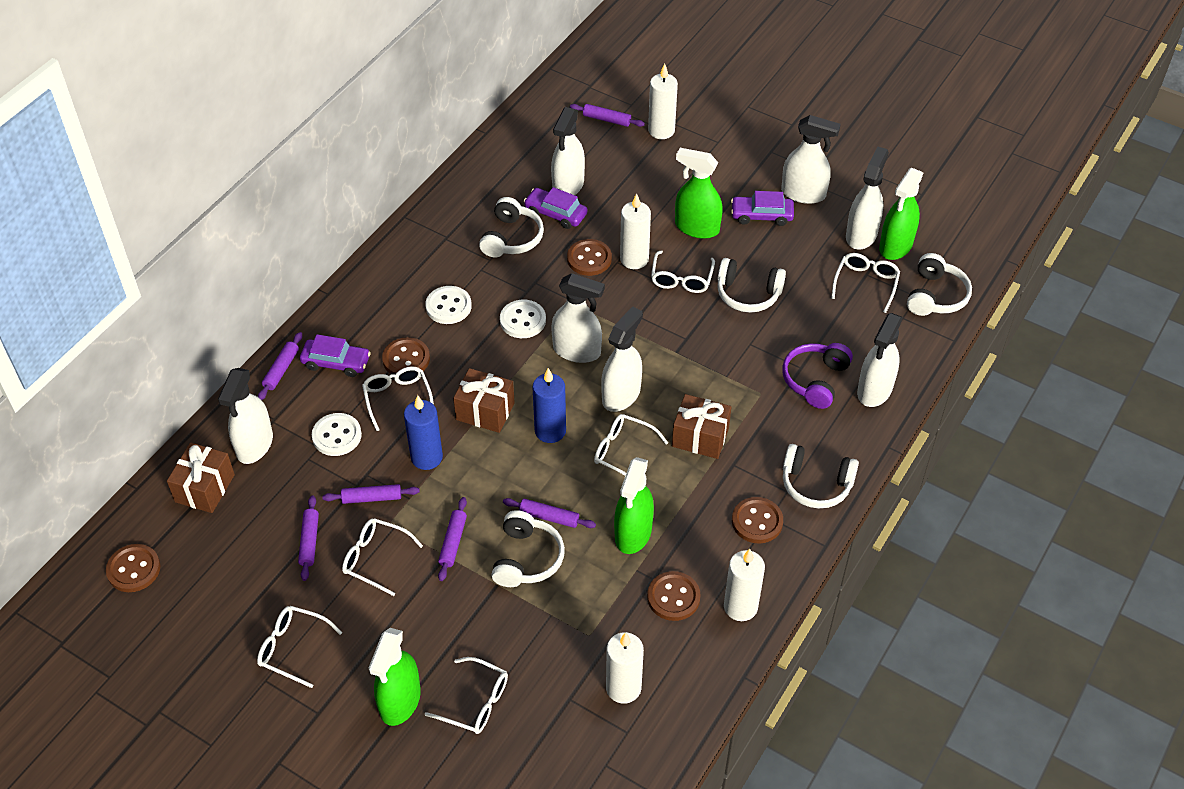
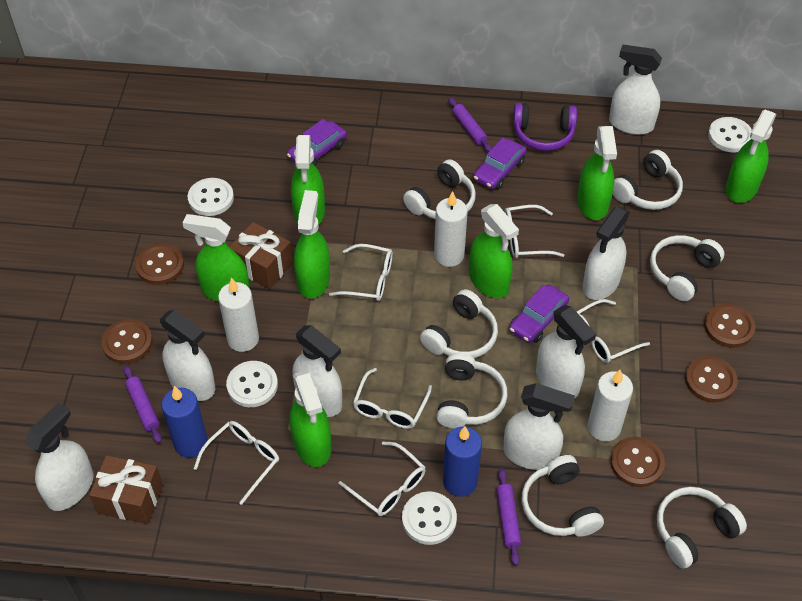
brown gift: [167,443,235,513] [453,368,515,433] [672,394,731,459] = 3 -> [89,455,163,524] [229,222,293,289] = 2
green spray bottle: [369,628,421,726] [614,457,654,554] [675,148,723,239] [879,167,923,260] = 4 -> [183,214,249,302] [290,370,331,467] [291,135,325,224] [294,190,330,299] [469,204,519,298] [577,126,617,220] [726,110,776,203] = 7
purple rolling pin: [258,332,302,400] [298,495,319,581] [322,484,420,504] [438,497,467,581] [503,498,596,528] [570,104,645,127] = 6 -> [123,366,162,443] [448,97,492,152] [496,468,521,566] = 3
white button: [312,413,362,456] [425,286,472,324] [500,300,546,338] = 3 -> [188,178,234,216] [226,361,278,407] [402,491,457,545] [708,117,752,153] = 4
white candle: [606,632,644,704] [620,193,651,269] [648,64,678,139] [724,549,765,621] = 4 -> [218,277,259,352] [434,191,468,267] [588,370,633,441] = 3
white glasses: [257,606,342,688] [342,518,423,596] [362,367,434,431] [425,657,508,734] [594,414,668,475] [651,250,715,293] [831,253,900,313] = 7 -> [194,421,279,505] [329,244,393,301] [339,441,426,516] [353,368,432,429] [504,205,565,258] [577,299,650,363] = 6
white headphones: [479,197,544,258] [491,510,565,587] [717,258,786,313] [783,444,859,508] [907,253,972,316] = 5 -> [403,159,476,219] [420,289,498,358] [436,353,507,429] [522,455,604,537] [613,150,683,210] [650,235,725,301] [657,487,747,569] = 7

